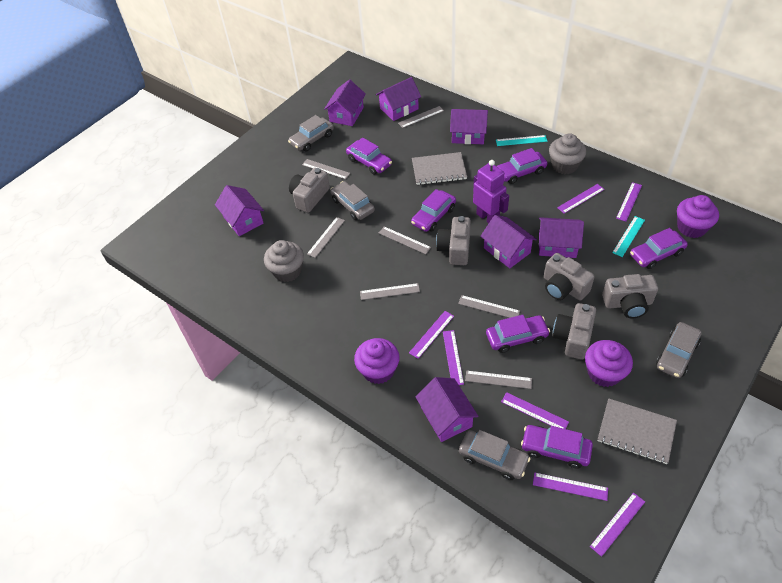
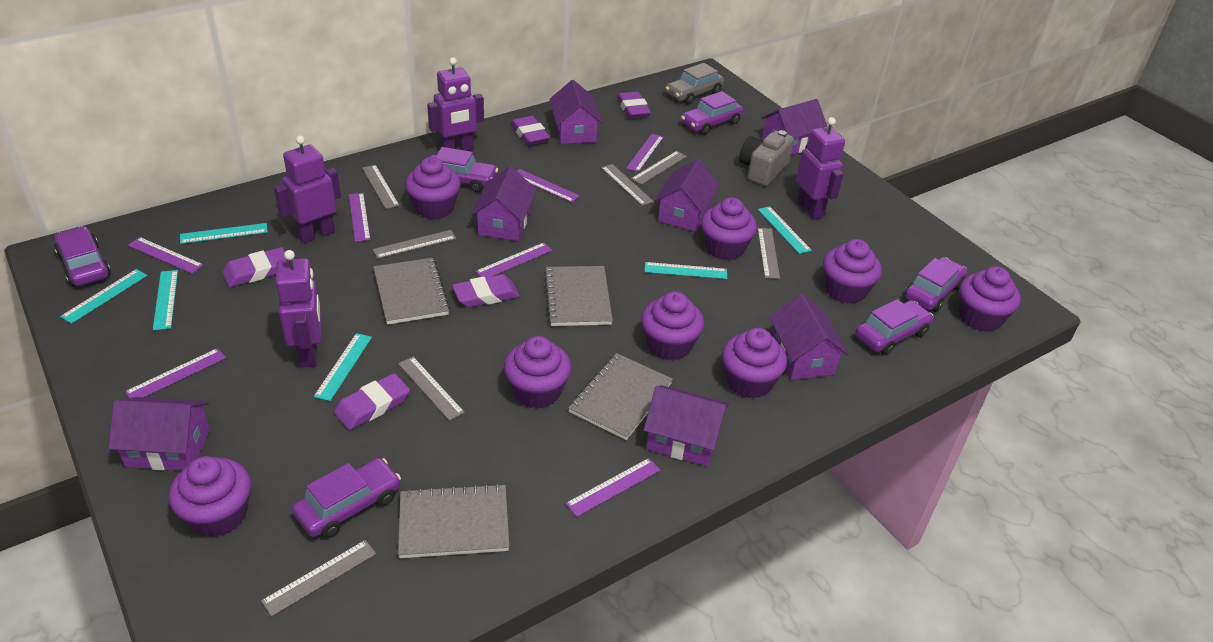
grey camera: [289,168,330,213] [436,216,471,265] [544,253,595,301] [553,303,596,360] [602,274,658,318] = 5 -> [739,130,794,186] = 1
grey car: [288,115,334,151] [330,181,375,220] [459,430,531,480] [656,322,702,378] = 4 -> [665,63,725,104] = 1
grey cupcake: [264,240,304,282] [549,133,586,174] = 2 -> none = 0
grey notebook: [412,152,467,185] [597,398,677,464] = 2 -> [373,258,450,325] [398,484,509,558] [544,266,613,326] [568,353,673,440] = 4
purple cupcake: [354,338,400,384] [585,340,633,387] [677,195,719,238] = 3 -> [169,456,251,537] [405,157,461,219] [504,336,571,409] [641,291,704,361] [701,197,757,260] [722,328,787,399] [823,239,882,304] [959,266,1021,332] = 8
purple eraser: none = 0 -> [222,247,287,287] [334,373,410,430] [452,274,520,307] [511,116,550,145] [617,91,651,118] = 5
purple robot: [473,160,509,223] = 1 -> [274,136,341,243] [275,250,321,368] [427,57,484,151] [796,117,845,220] = 4
turquoise ruler: [496,135,548,146] [612,216,645,257] = 2 -> [60,269,148,324] [153,270,178,330] [180,223,268,244] [314,333,372,401] [645,262,727,279] [758,206,812,254] = 6

